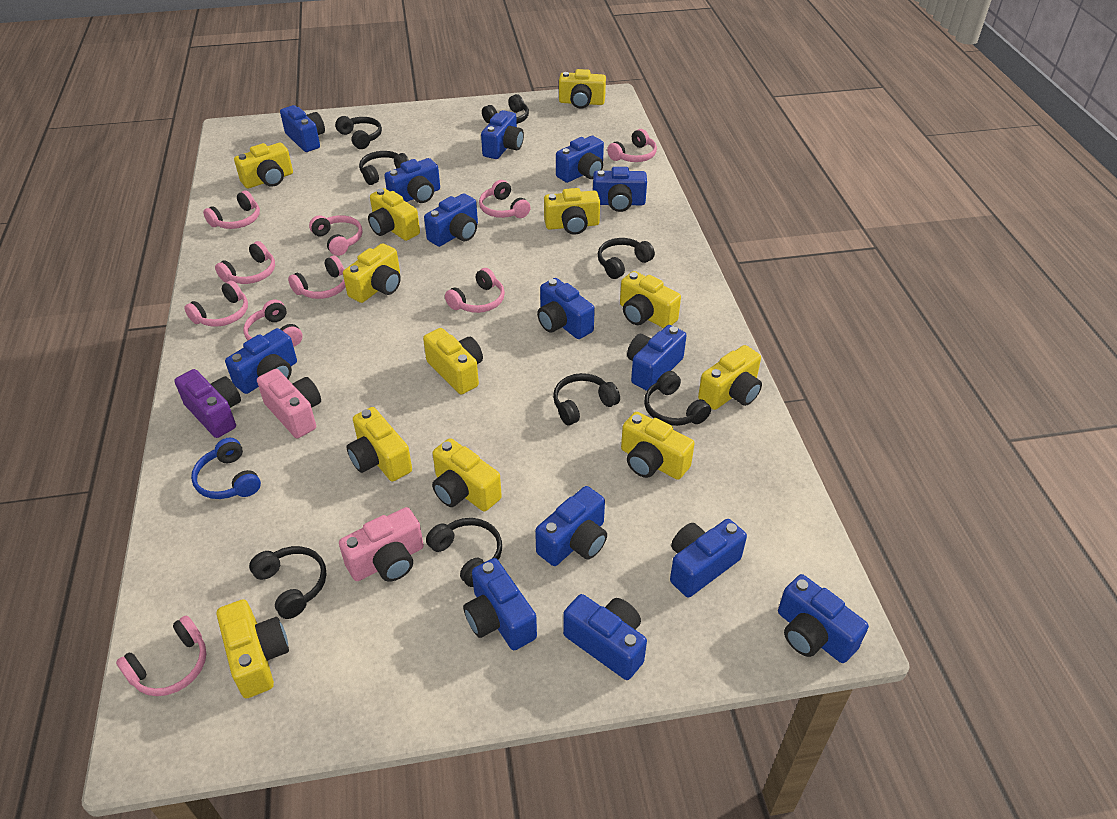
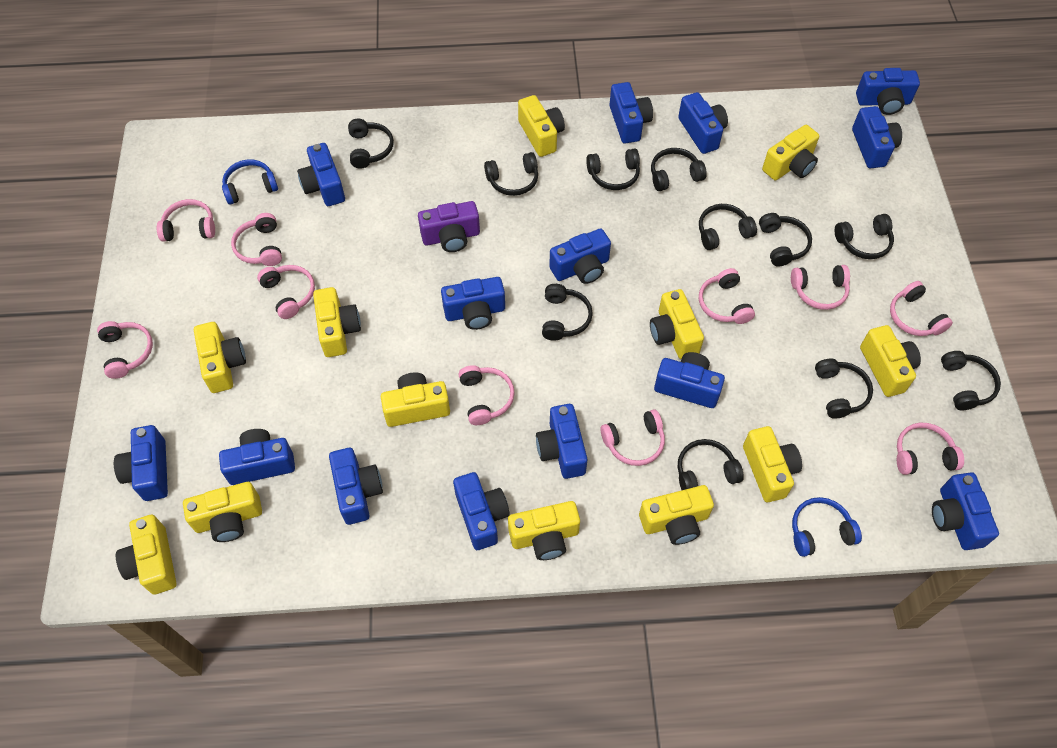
black headphones: [249,546,327,619] [335,116,382,149] [359,151,409,185] [426,518,502,587] [482,94,529,124] [553,373,620,425] [598,238,655,279] [644,371,711,426] = 8 -> [348,119,394,169] [484,152,538,196] [542,284,593,341] [586,148,640,190] [651,148,707,191] [678,439,744,490] [699,204,757,250] [759,213,812,267] [815,358,873,419] [835,214,894,259] [941,351,1001,410] = 11
blue headphones: [191,438,261,499] = 1 -> [222,159,278,205] [792,497,862,557] = 2
pink camera: [257,369,321,438] [339,507,424,582] = 2 -> none = 0

